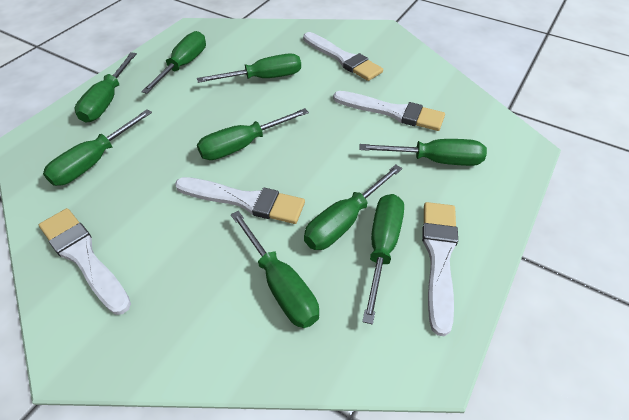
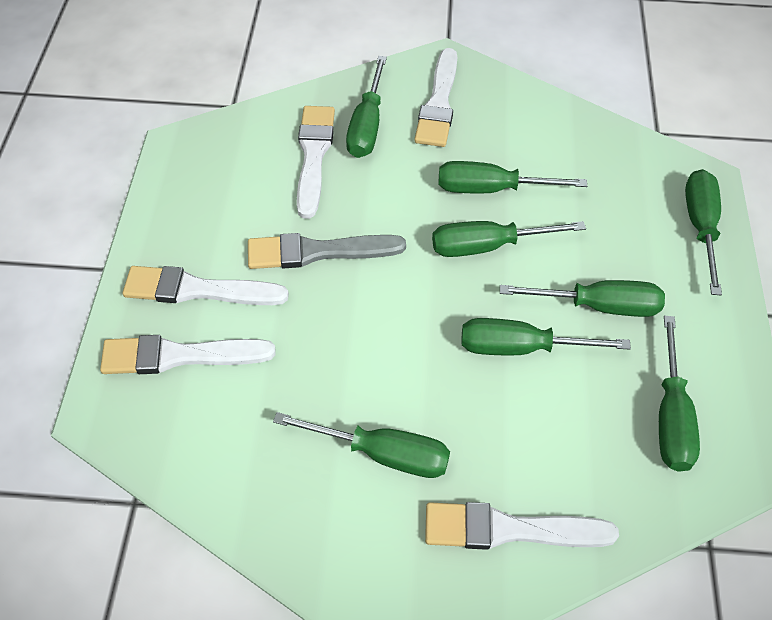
green screwdriver: [43,109,152,186] [75,52,137,122] [141,31,206,94] [197,54,301,83] [197,108,309,160] [231,211,319,328] [304,165,402,250] [359,139,487,166] [362,194,404,324] = 9 -> [273,412,450,478] [346,56,387,158] [432,221,586,257] [438,161,587,193] [461,318,631,356] [500,280,665,317] [659,315,700,472] [685,169,722,295] = 8
grey brush: none = 0 -> [248,233,406,269] = 1

